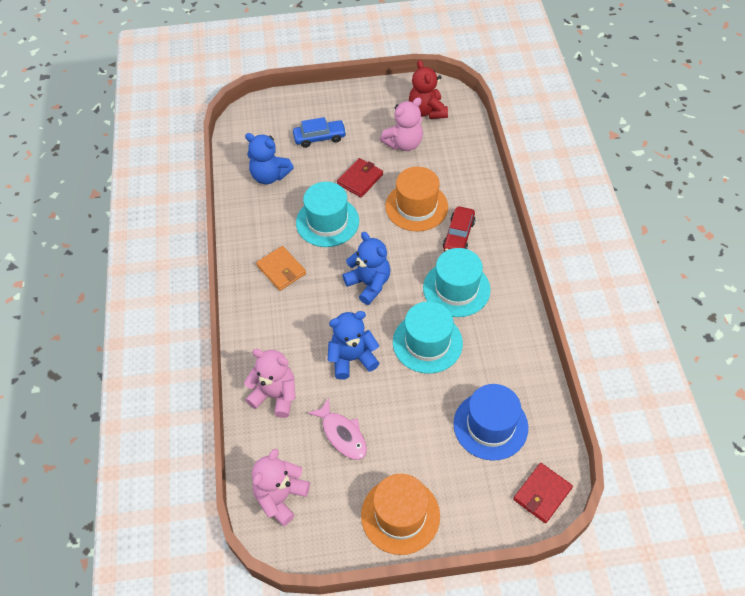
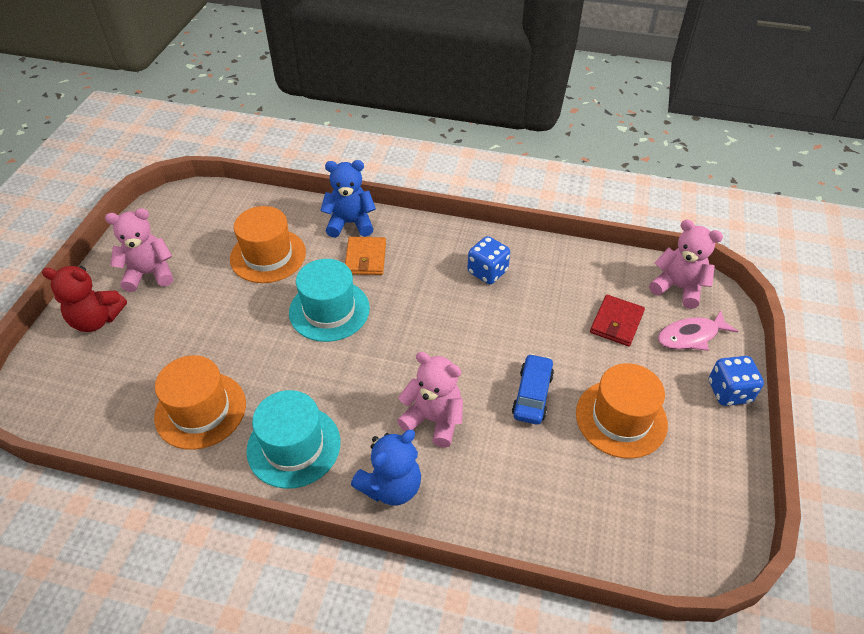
blue dice: none = 0 -> [467,236,510,284] [709,356,764,406] = 2
blue hat: [453,384,528,461] = 1 -> none = 0
blue teddy bear: [245,133,294,184] [328,311,379,380] [342,232,390,305] = 3 -> [320,160,376,238] [351,430,421,506] = 2
orange hat: [361,474,440,555] [385,167,448,232] = 2 -> [154,355,246,450] [230,206,306,283] [576,363,668,459] = 3
red car: [443,206,475,251] = 1 -> none = 0
red wallet: [337,158,383,197] [513,463,573,523] = 2 -> [590,295,645,346] = 1
turquoise hat: [296,182,359,247] [393,301,463,374] [423,248,491,317] = 3 -> [246,390,341,489] [289,259,370,342] = 2

